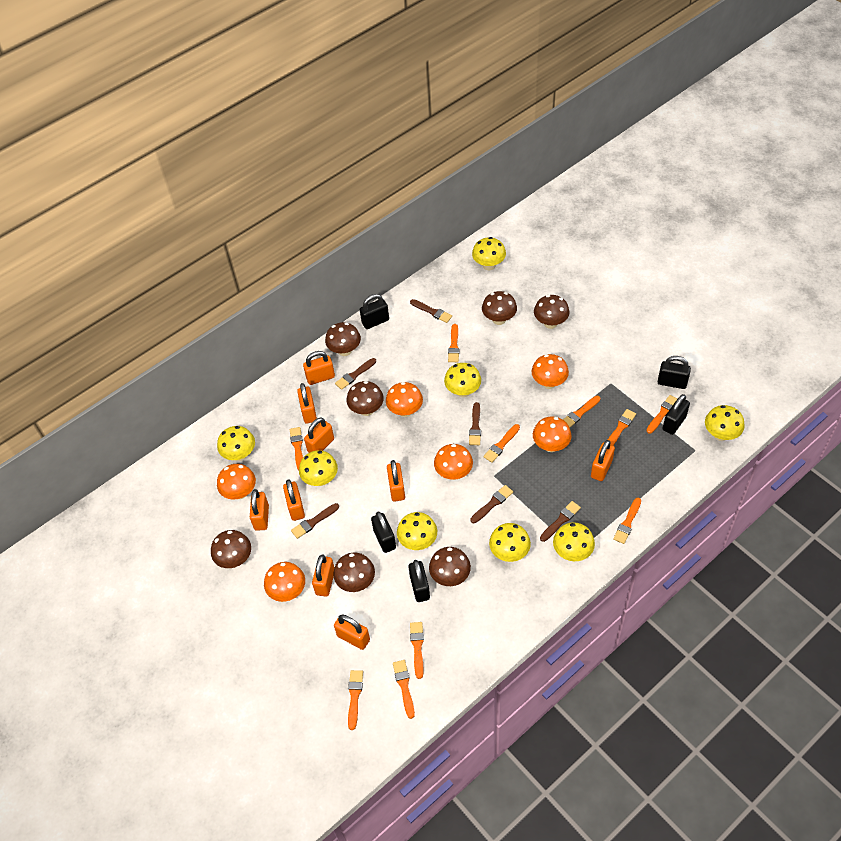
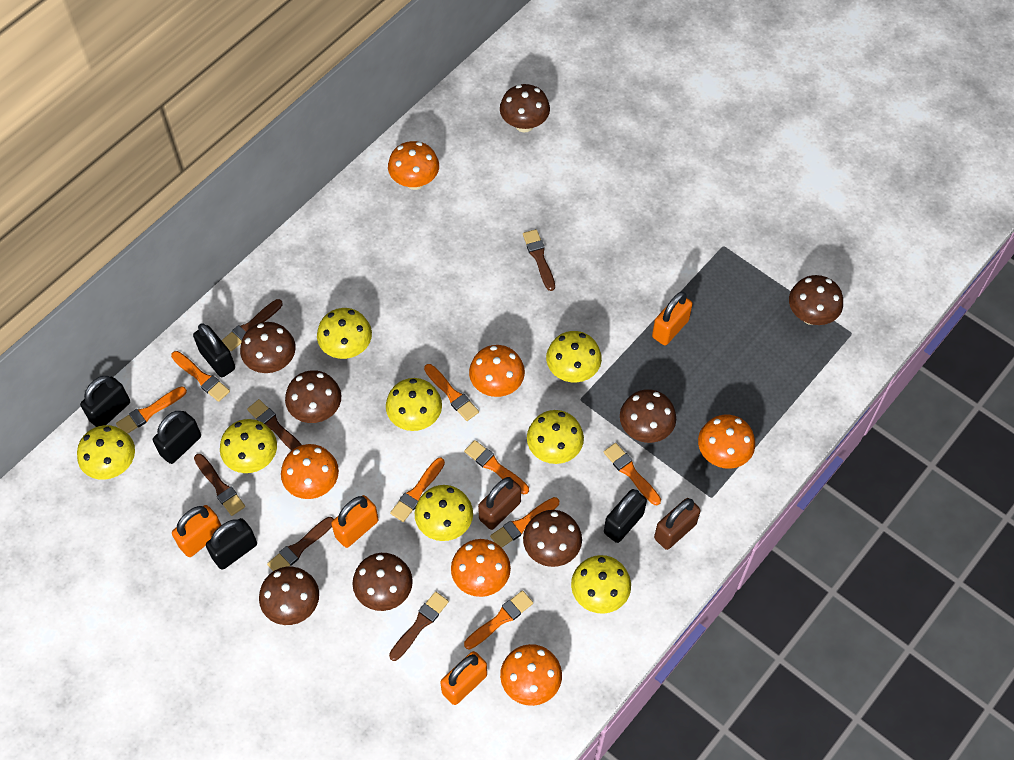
brown mushroom: [211,530,251,568] [325,322,361,356] [333,552,375,592] [346,381,384,416] [429,547,471,586] [482,291,517,325] [534,295,569,329] = 7 -> [240,322,296,373] [259,567,319,625] [285,370,341,423] [353,553,413,611] [500,84,550,132] [523,510,582,567] [620,389,676,443] [789,275,843,325] = 8
brown padlock: none = 0 -> [478,477,521,530] [654,498,701,550] = 2
orange brush: [290,427,303,471] [348,670,363,730] [393,660,415,719] [410,622,424,679] [448,324,459,362] [483,424,520,462] [563,396,601,428] [608,409,636,445] [613,498,641,544] [646,395,677,434] = 10 -> [116,386,187,434] [171,351,230,402] [390,458,445,522] [424,364,479,421] [464,440,529,494] [464,590,533,650] [490,497,559,548] [603,443,661,505] = 8
orange padlock: [250,489,269,531] [283,479,305,521] [297,383,317,424] [303,351,335,385] [304,417,334,453] [312,554,335,597] [334,615,370,650] [387,460,405,502] [591,440,615,481] = 9 -> [172,505,221,557] [331,495,379,548] [440,651,487,705] [652,291,693,345] = 4

